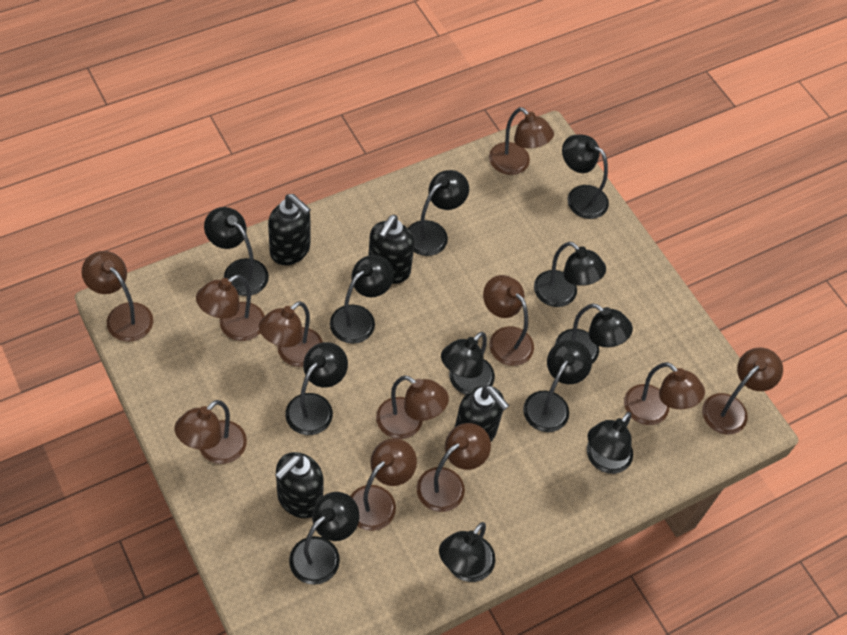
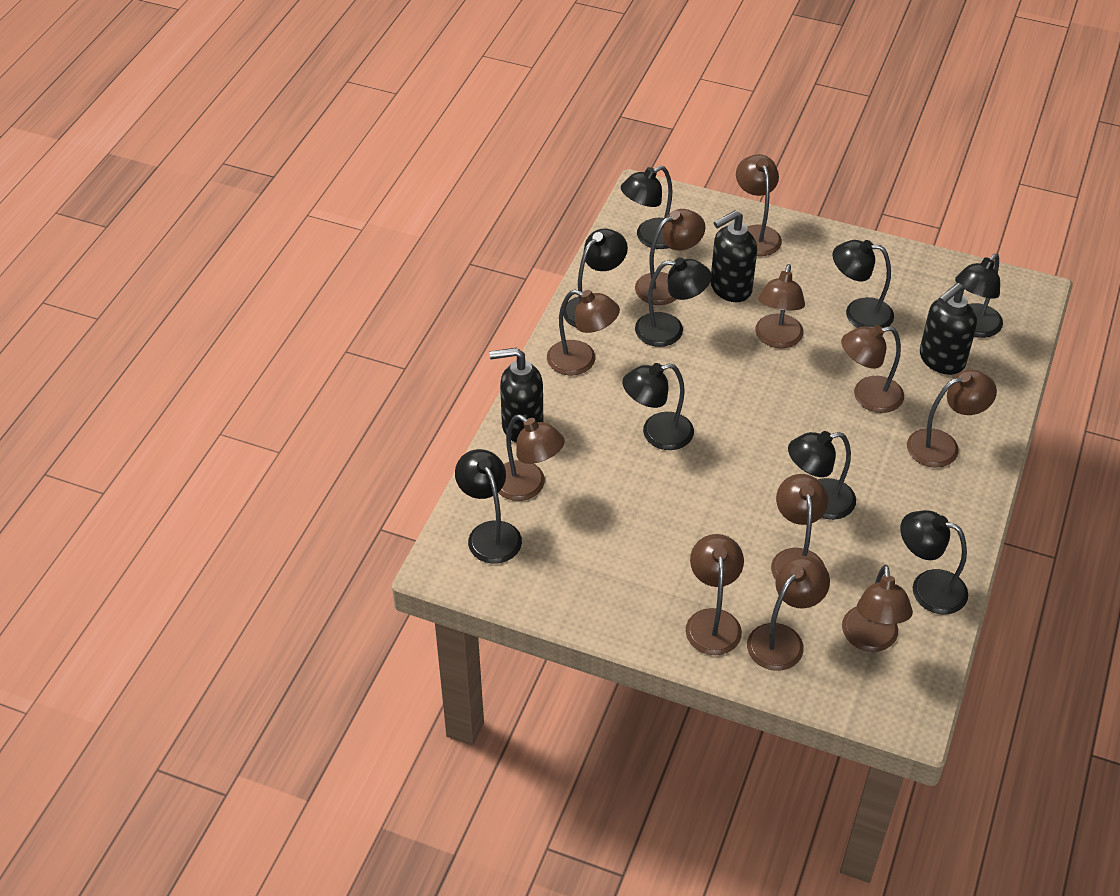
black lamp: [204,207,269,296] [285,342,348,435] [289,492,359,585] [330,255,394,344] [408,170,469,256] [439,522,495,582] [441,332,495,395] [523,340,592,432] [534,242,606,307] [555,303,633,364] [562,135,609,219] [587,412,633,474] = 12 -> [455,449,522,564] [563,229,628,328] [621,166,673,249] [622,363,694,450] [635,257,712,347] [788,431,856,520] [833,240,894,328] [900,510,968,614] [955,253,1003,338] = 9
black soap dispenser: [268,194,311,265] [275,452,324,518] [368,215,414,284] [455,385,509,442] = 4 -> [490,348,543,443] [710,210,757,302] [920,283,977,375] = 3

